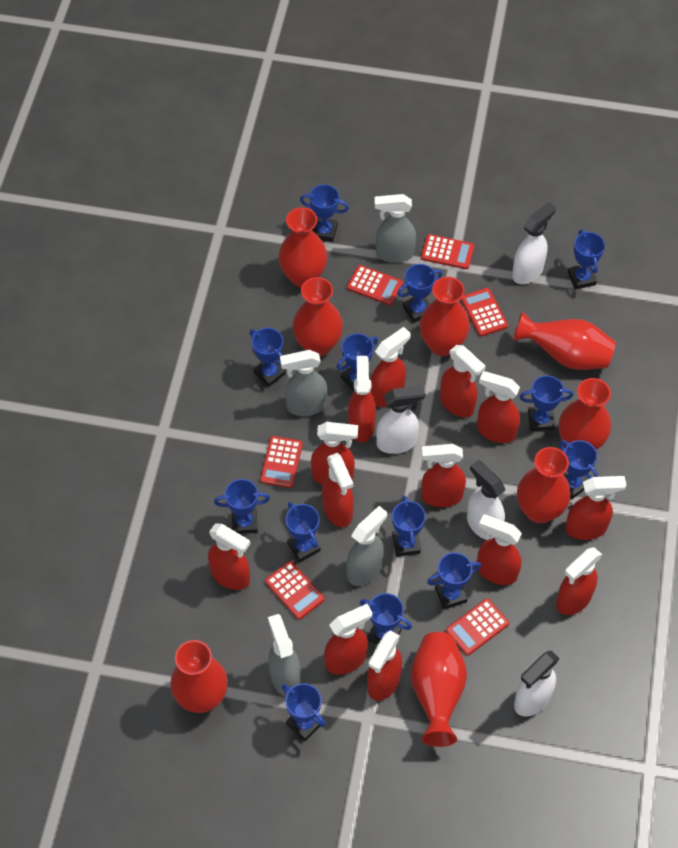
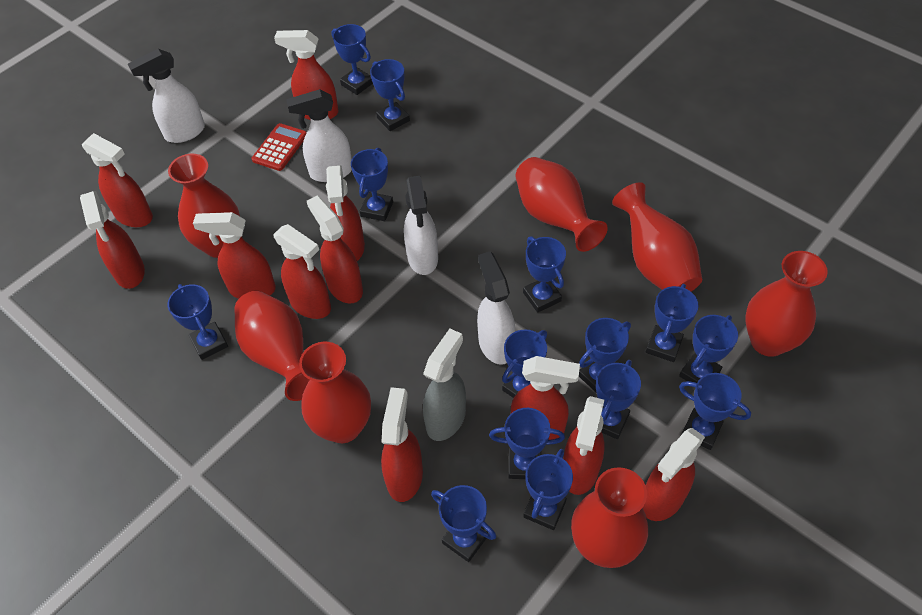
blue trophy: [214,479,270,534] [250,328,286,387] [282,683,326,741] [286,502,321,562] [300,184,349,242] [337,333,378,391] [360,593,412,645] [392,496,426,557] [397,264,442,323] [427,552,481,610] [519,375,573,431] [560,440,599,499] [568,230,605,290] = 13 -> [167,284,228,360] [332,24,373,95] [351,148,393,221] [370,59,410,131] [431,485,496,562] [489,408,565,479] [502,329,547,398] [523,236,566,313] [523,449,573,530] [579,318,631,393] [596,360,641,439] [646,284,699,362] [679,315,738,383] [679,373,751,450] = 14
grey spray bottle: [268,614,301,697] [280,350,327,416] [346,506,387,586] [374,194,416,263] = 4 -> [423,329,466,441] = 1
red calculator: [260,436,303,488] [265,561,325,620] [347,265,403,305] [421,234,475,269] [446,598,509,656] [461,288,508,337] = 6 -> [252,123,307,171] = 1
red spray bottle: [208,524,250,590] [311,422,358,485] [322,453,354,527] [324,604,373,675] [348,356,376,442] [367,631,402,701] [370,327,411,407] [421,444,466,507] [440,345,486,417] [477,371,520,443] [477,515,522,585] [556,547,602,615] [565,476,626,540] = 13 -> [80,191,145,289] [82,133,153,227] [193,212,276,299] [273,224,331,319] [274,30,338,120] [307,196,363,304] [326,165,365,261] [381,387,423,502] [511,356,580,440] [563,396,605,495] [643,428,705,521] = 11
red vase: [170,640,228,713] [278,207,327,287] [293,277,343,357] [410,632,467,747] [419,277,470,356] [513,311,616,370] [517,447,571,524] [559,378,611,450] = 8 -> [168,153,240,258] [234,291,310,401] [299,342,371,443] [516,157,608,252] [571,467,648,568] [612,182,702,291] [745,251,828,357] = 7

